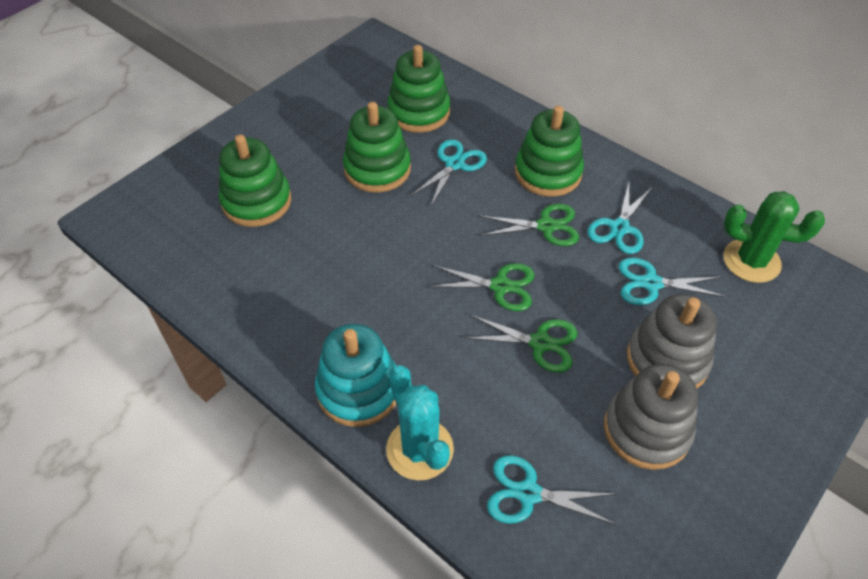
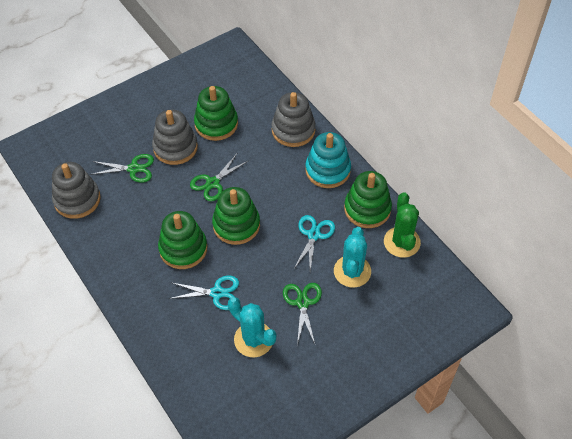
grey stacking toy: [604,364,698,470] [627,294,717,388] = 2 -> [52,162,101,219] [152,109,198,165] [272,92,316,147] = 3
turquoise cactus: [386,365,454,480] = 1 -> [228,297,276,357] [334,227,371,288] = 2
turquoise scissors: [410,139,487,206] [487,455,617,525] [587,183,652,254] [619,258,727,305] = 4 -> [169,276,239,310] [293,215,335,271] = 2

